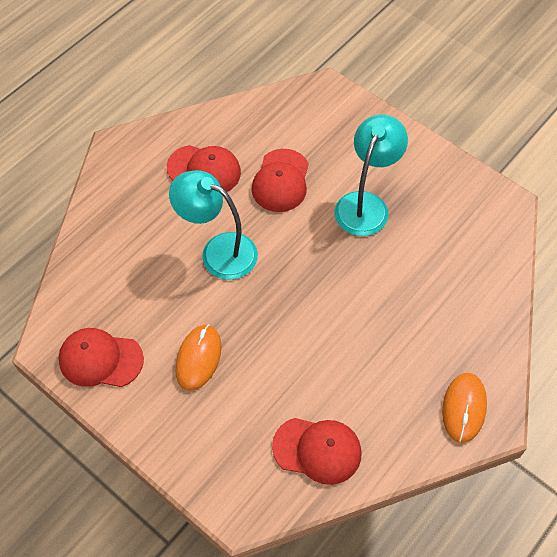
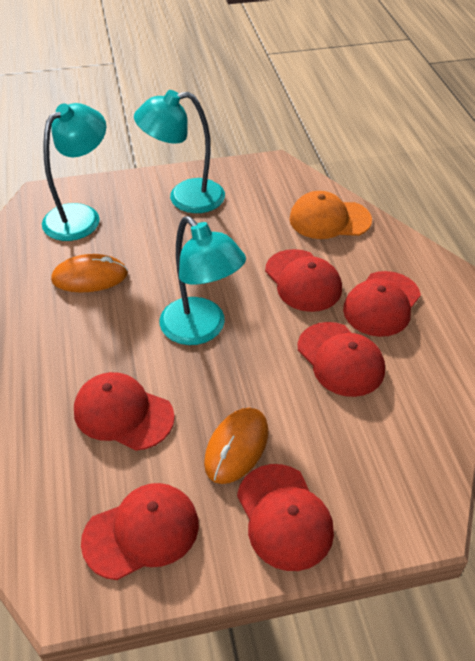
orange cap: none = 0 -> [289,191,372,239] = 1
red cap: [59,328,144,387] [167,145,241,192] [252,149,309,212] [272,418,362,485] = 4 -> [74,372,175,451] [81,483,199,580] [237,464,334,571] [265,249,342,312] [298,322,385,397] [343,271,421,337] = 6
turquoise lamp: [169,170,258,280] [335,115,408,236] = 2 -> [42,103,106,241] [134,90,225,213] [160,216,246,345] = 3

